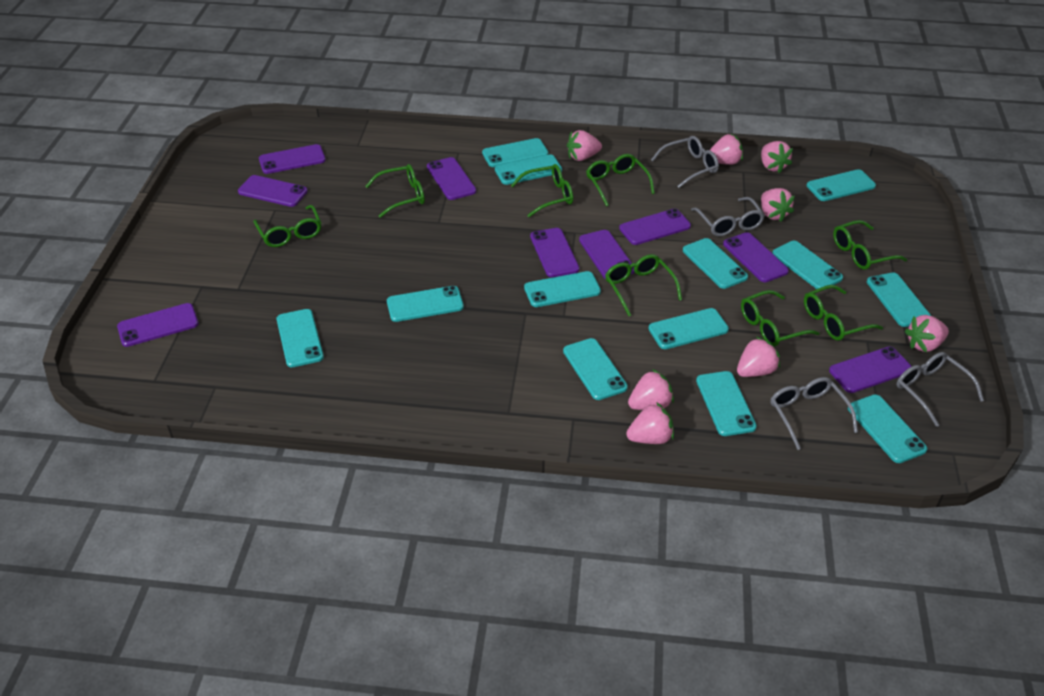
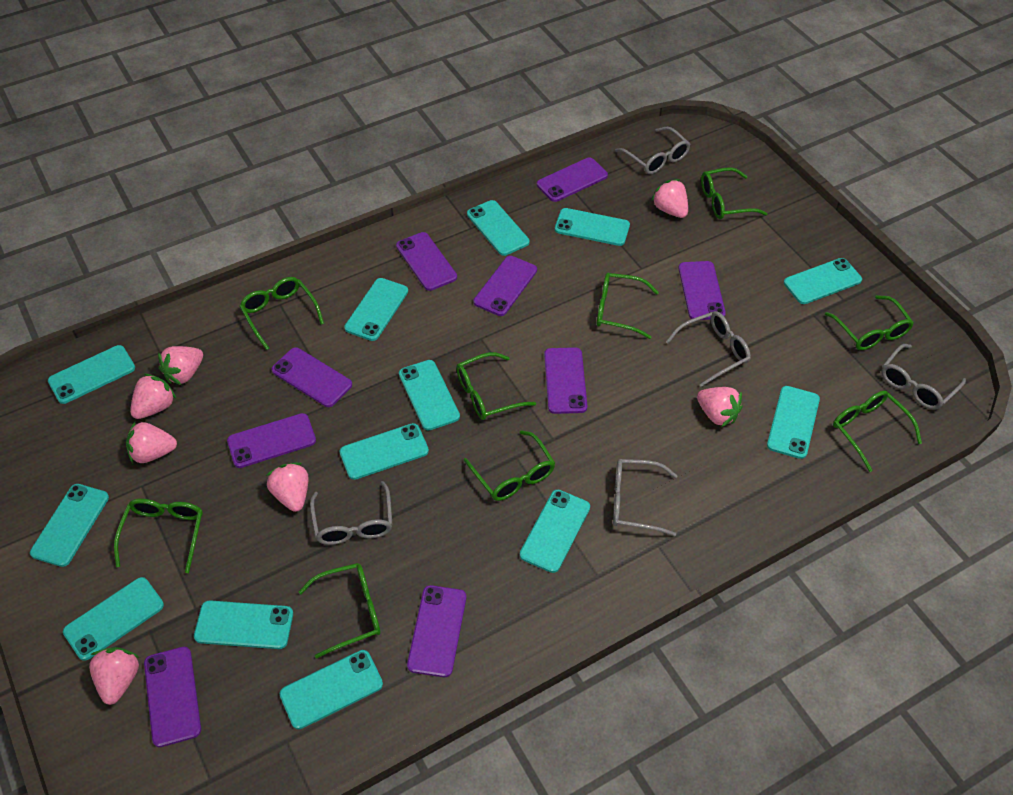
green glasses: [253,205,321,247] [365,164,425,218] [511,164,573,217] [586,154,655,207] [605,254,682,316] [741,290,820,346] [804,285,883,341] [833,220,907,270] = 8 -> [114,499,203,573] [239,277,324,350] [299,563,381,659] [456,352,536,420] [464,430,555,501] [597,273,659,339] [701,167,768,219] [825,295,914,350] [833,391,922,472] = 9
grey glasses: [651,136,719,188] [691,197,765,236] [771,377,858,450] [896,352,984,427] = 4 -> [310,481,392,545] [613,459,678,536] [615,127,690,174] [666,311,751,387] [881,344,966,410] = 5
pink strawberry: [567,130,602,161] [626,402,674,444] [628,369,674,410] [710,133,743,165] [737,337,780,377] [761,141,793,173] [761,188,795,222] [905,315,949,352] = 8 -> [89,647,140,705] [126,422,177,463] [130,373,176,419] [158,346,203,385] [266,462,309,512] [651,179,688,218] [697,387,743,427] = 7

